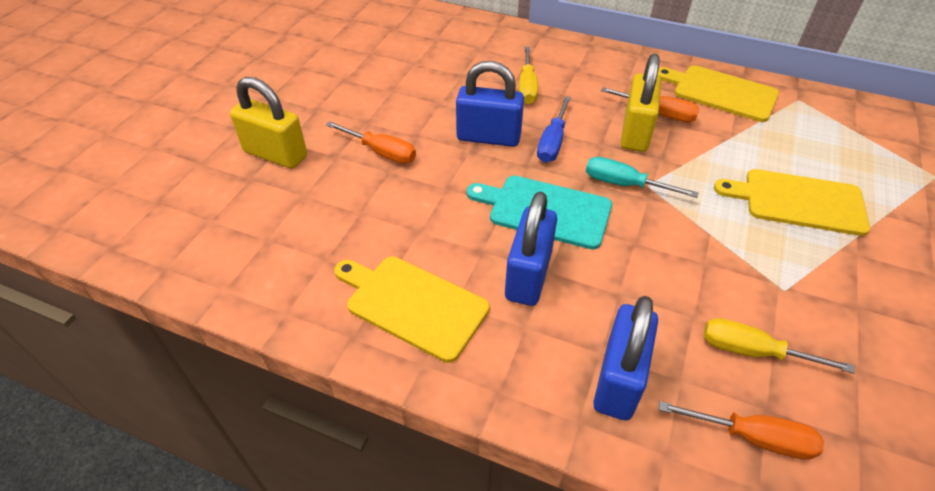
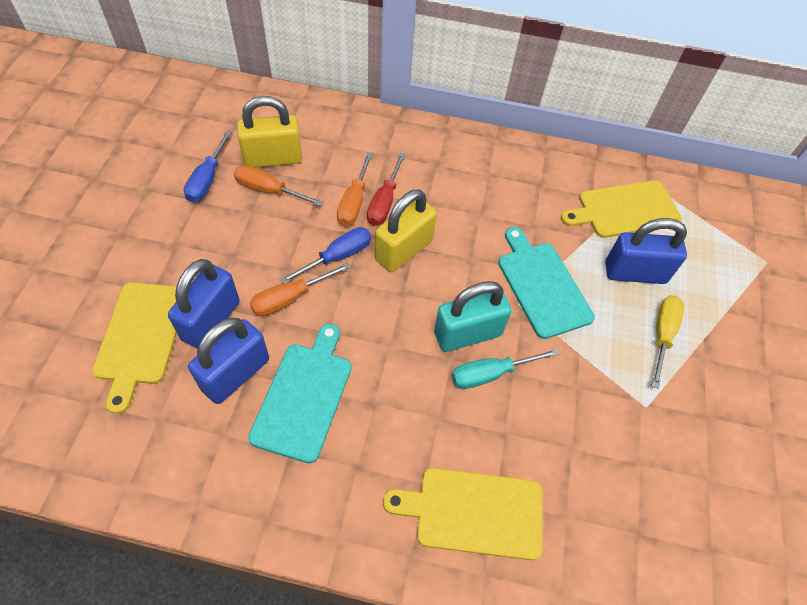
blue screwdriver: [537,96,571,162] = 1 -> [184,130,232,202] [280,227,371,283] = 2
red screwdriver: none = 0 -> [367,153,406,226] = 1
turquoise cutting board: [467,176,612,249] = 1 -> [248,324,352,463] [498,227,595,339] = 2
turquoise padlock: none = 0 -> [434,281,512,352] = 1
yellow screwdriver: [519,47,538,104] [703,318,855,374] = 2 -> [651,295,684,389] = 1

